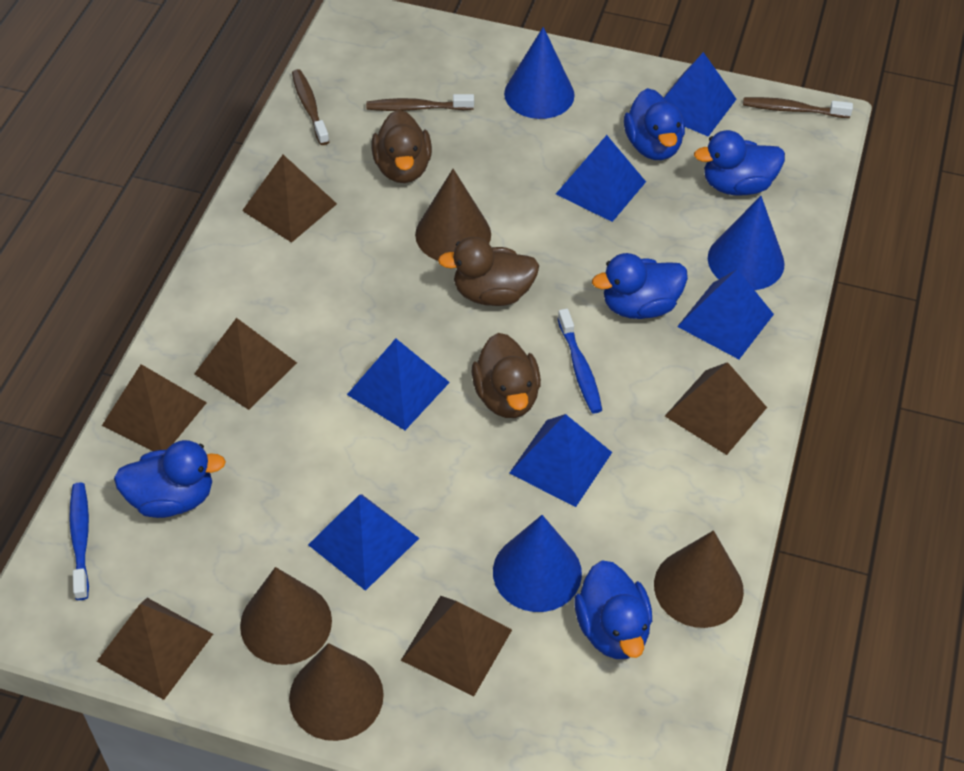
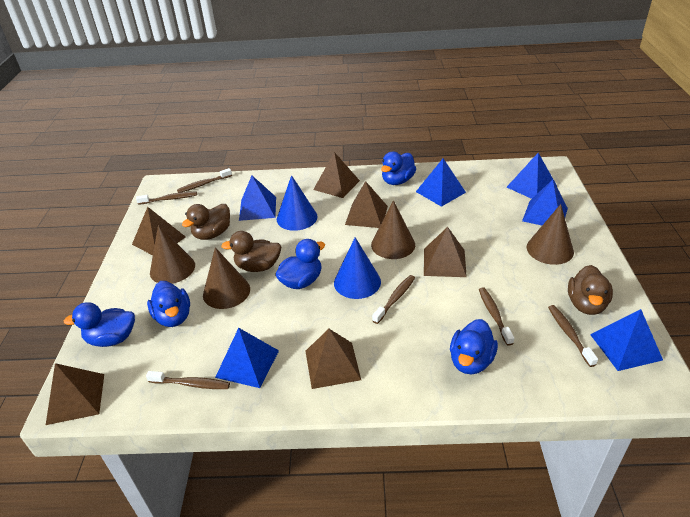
blue cone: [493,515,582,612] [504,27,575,119] [708,196,785,290] = 3 -> [277,175,318,231] [334,237,381,299] = 2
blue toothbrush: [69,482,89,600] [557,309,602,413] = 2 -> none = 0
brown toothbrush: [292,69,329,145] [366,94,474,111] [743,97,853,118] = 3 -> [136,191,197,205] [146,371,230,389] [177,168,232,193] [372,275,415,324] [479,287,514,346] [548,305,598,367] = 6

